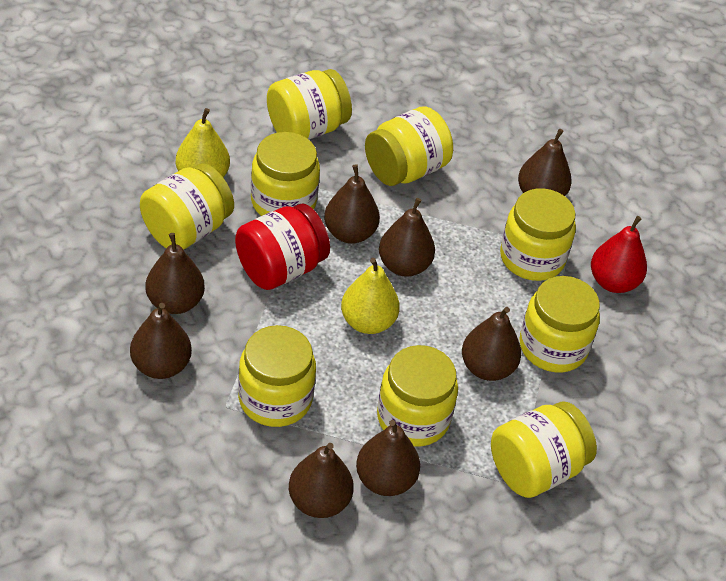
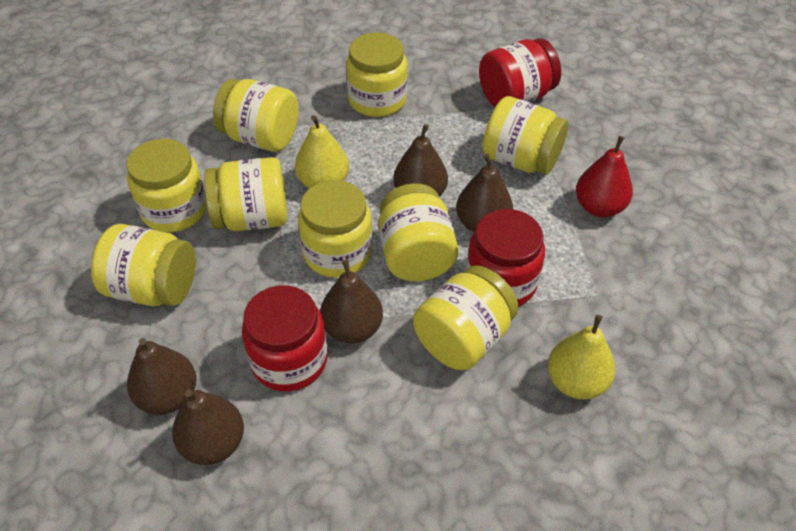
brown pear: [130,303,192,379] [146,233,205,314] [289,443,354,518] [324,164,380,244] [356,420,420,496] [379,198,435,277] [462,307,521,381] [518,129,572,196] = 8 -> [127,338,197,415] [172,389,244,465] [320,260,383,344] [393,124,448,197] [456,154,513,232] = 5
red jar: [235,204,330,290] = 1 -> [242,285,328,392] [466,209,545,307] [479,38,561,107] = 3

